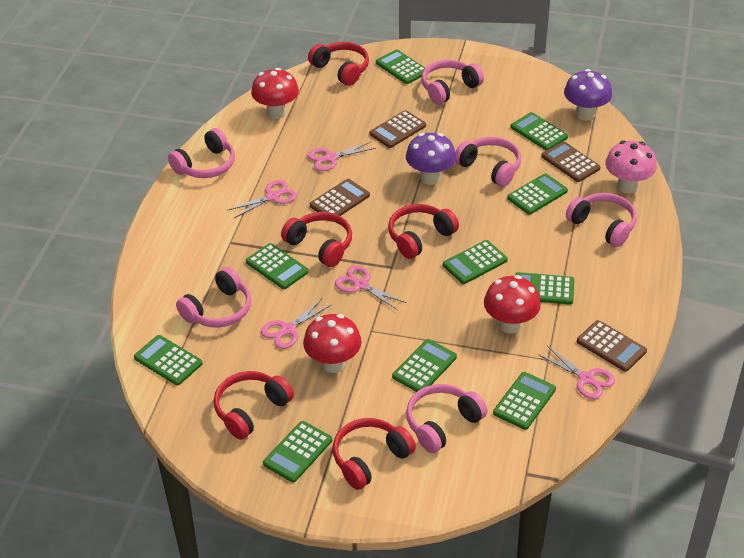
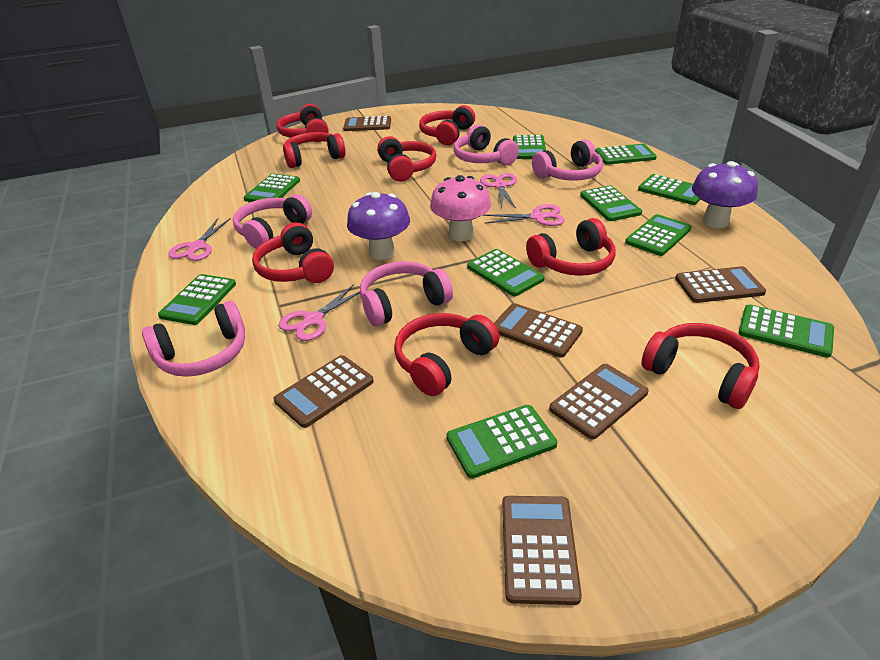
brown calculator: [310,179,370,216] [369,110,426,148] [541,141,600,182] [577,320,647,372] = 4 -> [273,355,374,428] [343,116,391,131] [494,303,583,358] [502,496,582,605] [549,364,649,440] [675,266,766,303] = 6
pink headphones: [168,128,235,178] [176,267,251,328] [406,384,488,453] [421,60,484,105] [455,137,521,187] [566,193,637,247] = 6 -> [142,301,245,377] [233,194,312,249] [360,261,453,326] [453,125,519,165] [532,139,603,181] = 5
pink scissors: [227,180,297,218] [261,299,331,349] [308,142,376,171] [335,266,406,310] [538,346,615,399] = 5 -> [168,218,231,261] [278,284,360,341] [480,173,517,208] [483,204,565,226] = 4
red headphones: [214,371,294,440] [281,212,352,267] [308,42,369,86] [333,418,416,490] [388,204,459,259] = 5 -> [252,222,334,283] [277,104,328,142] [283,132,345,168] [377,136,436,182] [394,313,500,396] [419,105,475,145] [526,218,616,276] [642,323,760,409] = 8
red mushroom: [251,68,299,119] [303,314,362,373] [484,275,541,334] = 3 -> none = 0

